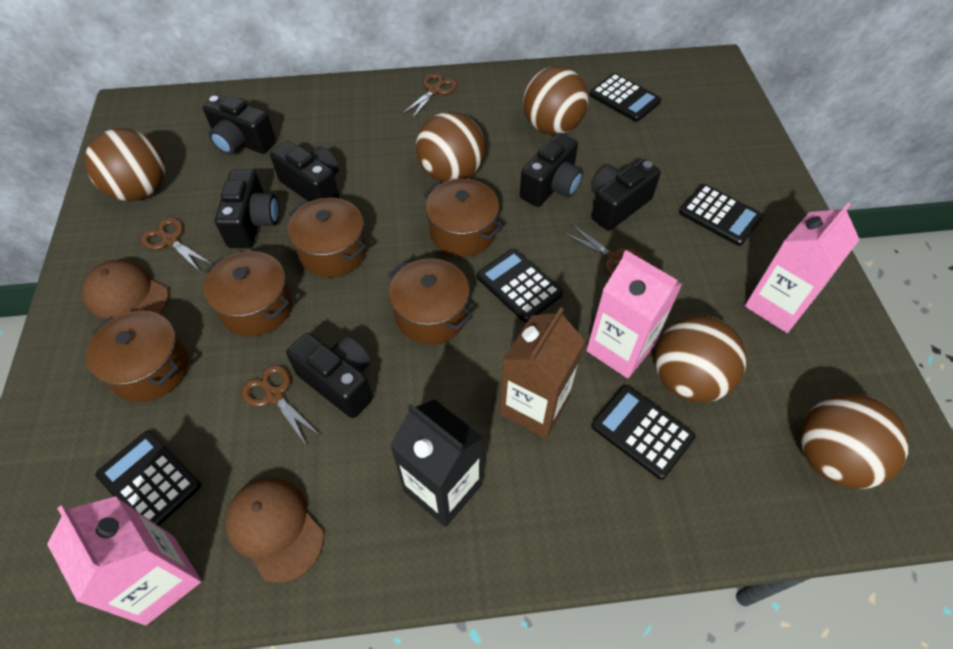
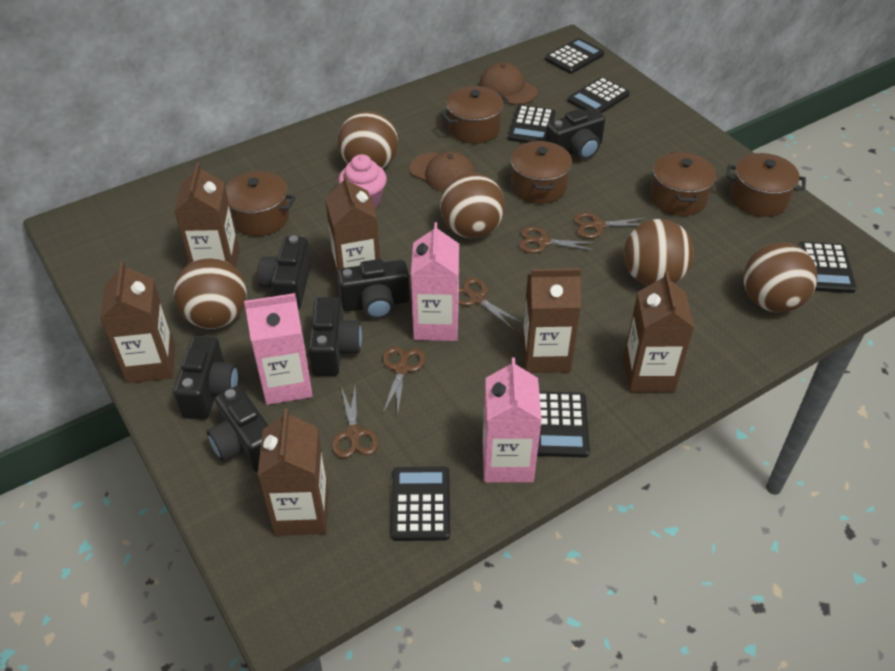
black calculator: [96,431,201,526] [477,249,563,322] [589,73,661,122] [591,385,695,480] [679,184,764,246] = 5 -> [391,467,450,541] [508,105,556,143] [537,391,590,458] [545,38,604,74] [567,77,630,114] [798,242,857,293] = 6
black carton: [390,399,484,527] = 1 -> none = 0
brown carton: [500,307,585,439] = 1 -> [100,261,175,383] [174,162,239,268] [257,408,329,536] [325,174,380,279] [522,268,581,373] [624,271,694,392] = 6
brown scissors: [141,218,212,273] [241,365,321,445] [402,73,458,119] [562,224,645,276] = 4 -> [332,387,378,458] [383,346,426,415] [459,278,523,330] [519,226,596,253] [573,212,646,239] = 5
pink cupcake: none = 0 -> [339,154,387,209] = 1

